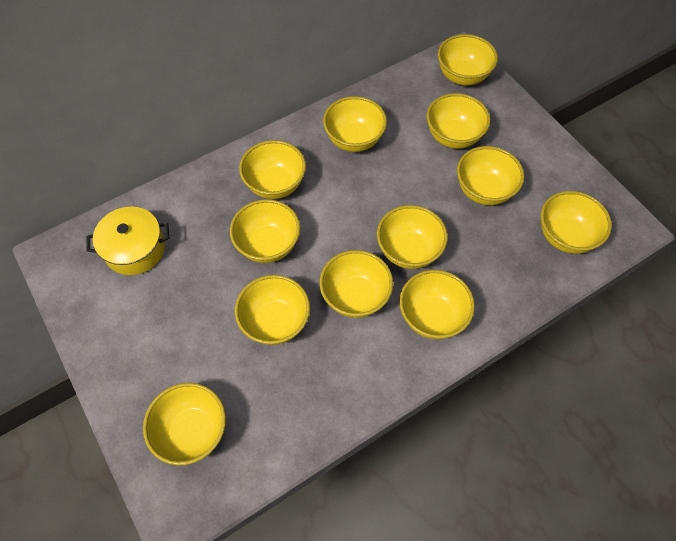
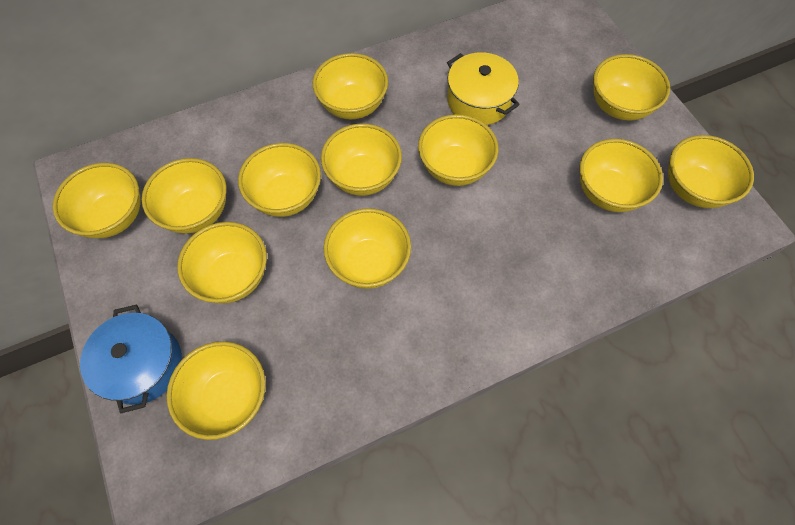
blue pot: none = 0 -> [80,305,182,413] = 1

